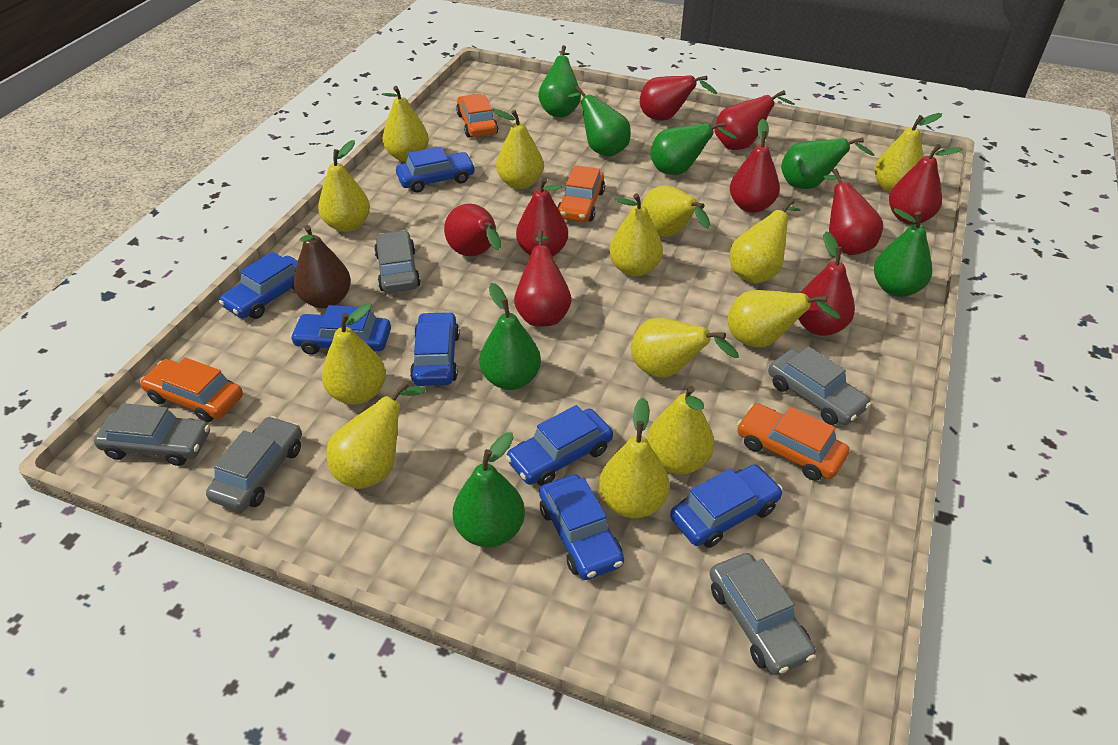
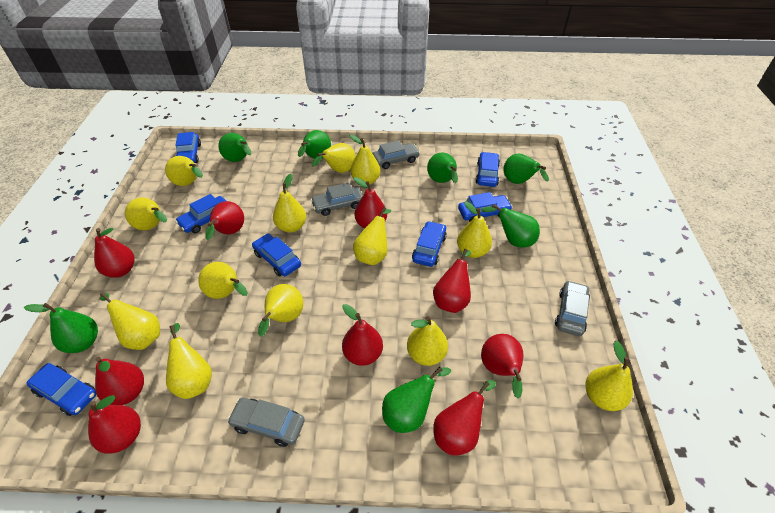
brown pear: [293,225,351,308] = 1 -> none = 0
grey car: [94,403,210,466] [206,416,302,511] [374,230,421,293] [710,553,816,675] [768,346,871,425] = 5 -> [227,398,305,447] [311,183,363,216] [372,140,420,169] [555,280,590,336] = 4
orange car: [140,357,243,423] [456,94,498,138] [557,165,605,222] [737,403,849,481] = 4 -> none = 0

